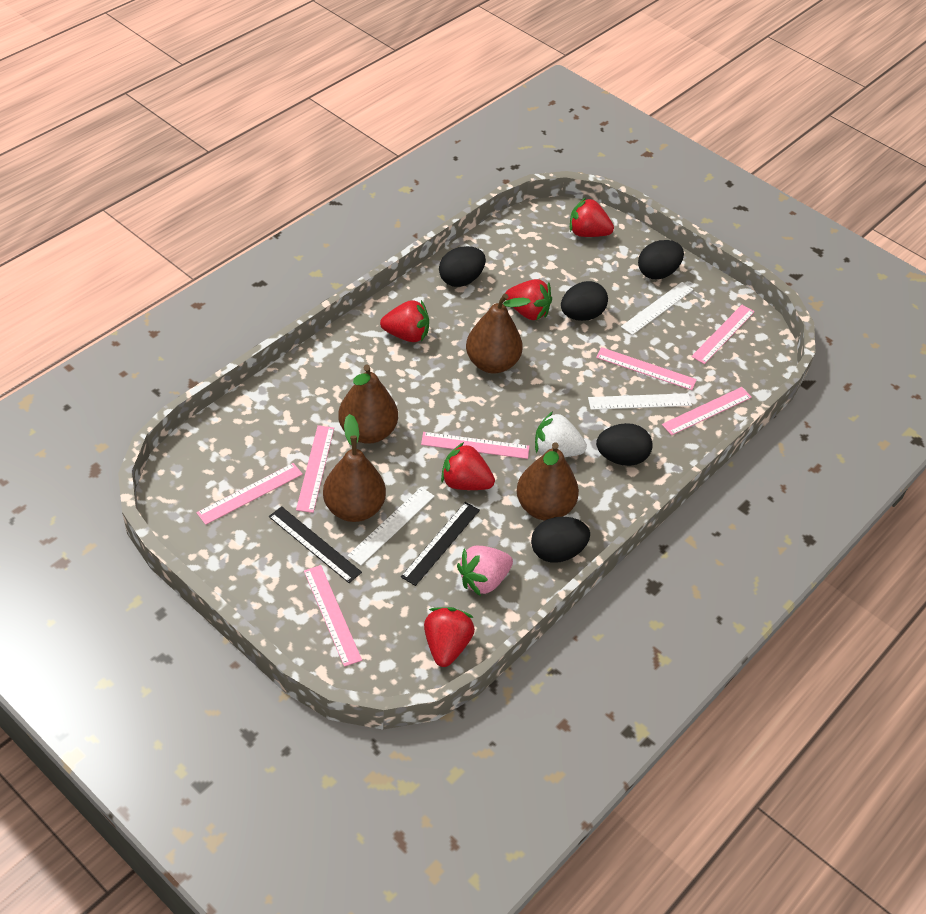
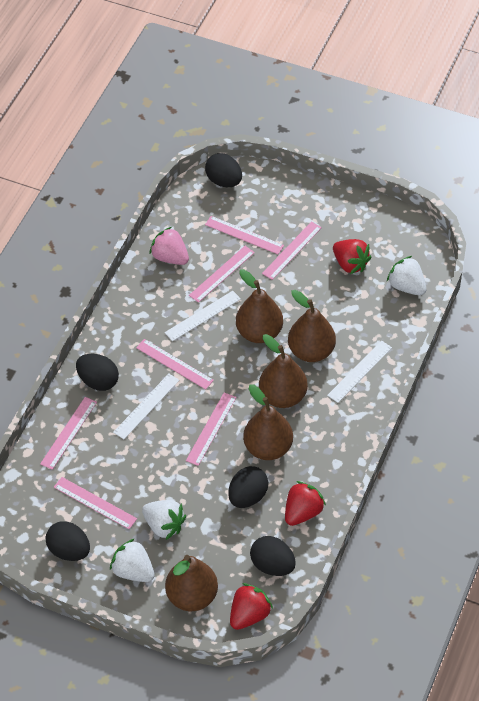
black ruler: [269,506,362,583] [401,502,480,586] = 2 -> none = 0
brown pear: [323,414,386,522] [338,365,398,444] [466,294,531,373] [517,442,579,520] = 4 -> [165,555,218,611] [236,269,283,343] [243,385,293,460] [259,334,308,408] [288,290,336,362] = 5
red strawberry: [380,300,429,342] [424,607,475,667] [441,442,495,490] [505,279,552,321] [570,197,614,237] = 5 -> [230,583,273,630] [285,481,326,526] [333,239,371,274] = 3
white strawberry: [535,411,587,457] = 1 -> [110,539,155,582] [142,500,186,540] [387,256,426,295] = 3

